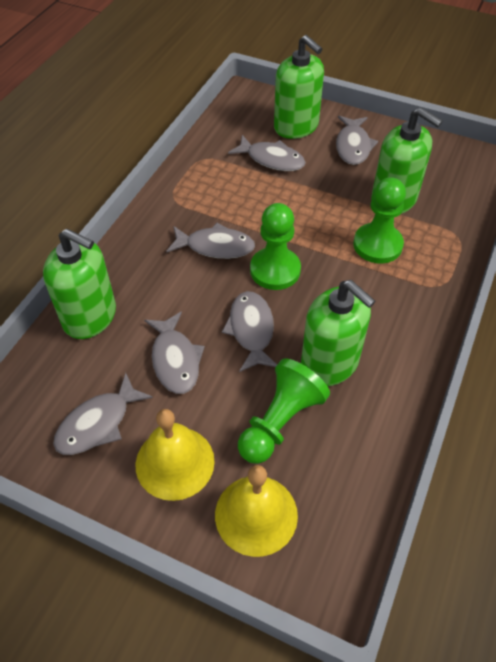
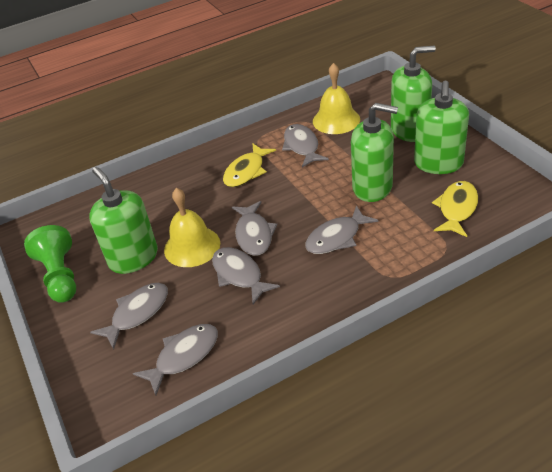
green pawn: [238,358,330,464] [250,203,301,290] [353,177,406,263] = 3 -> [24,225,76,303] = 1
yellow fish: none = 0 -> [223,143,276,187] [432,181,478,237] = 2

